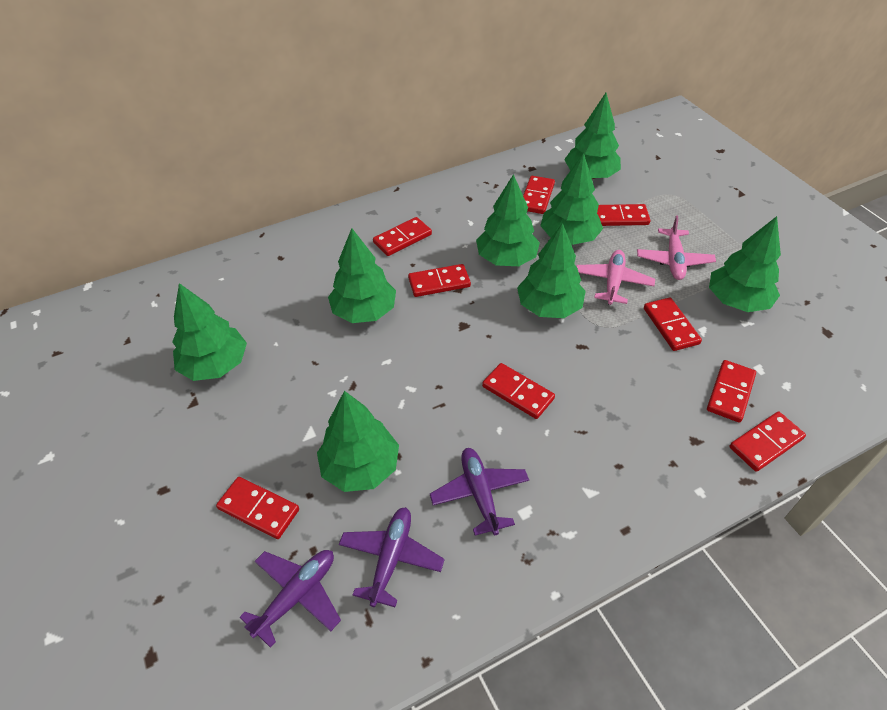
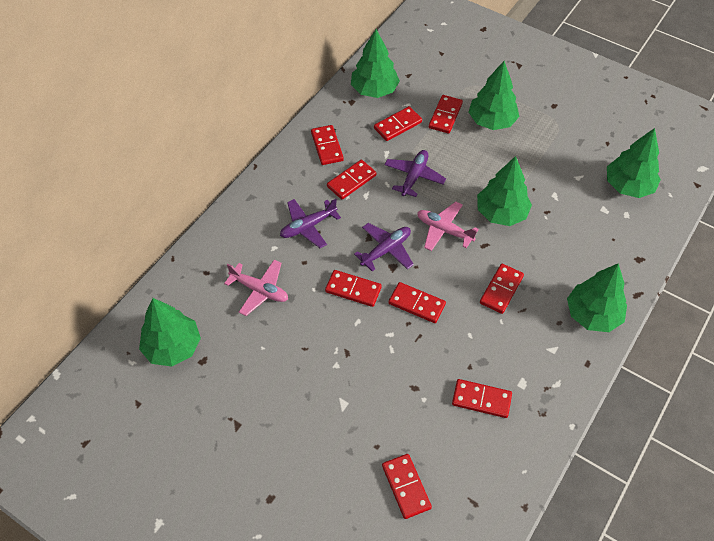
green tree: [172,283,247,381] [317,391,399,492] [328,228,396,323] [476,174,540,266] [517,223,586,318] [540,153,603,245] [564,93,621,179] [709,216,781,312] = 8 -> [139,298,201,367] [351,29,400,98] [469,61,519,130] [477,156,532,226] [567,263,627,332] [607,128,661,198] = 6

